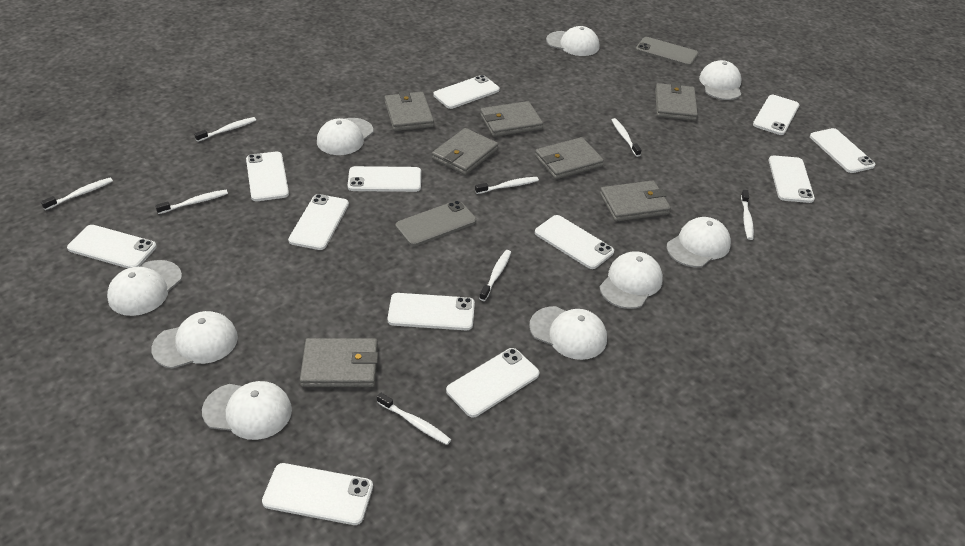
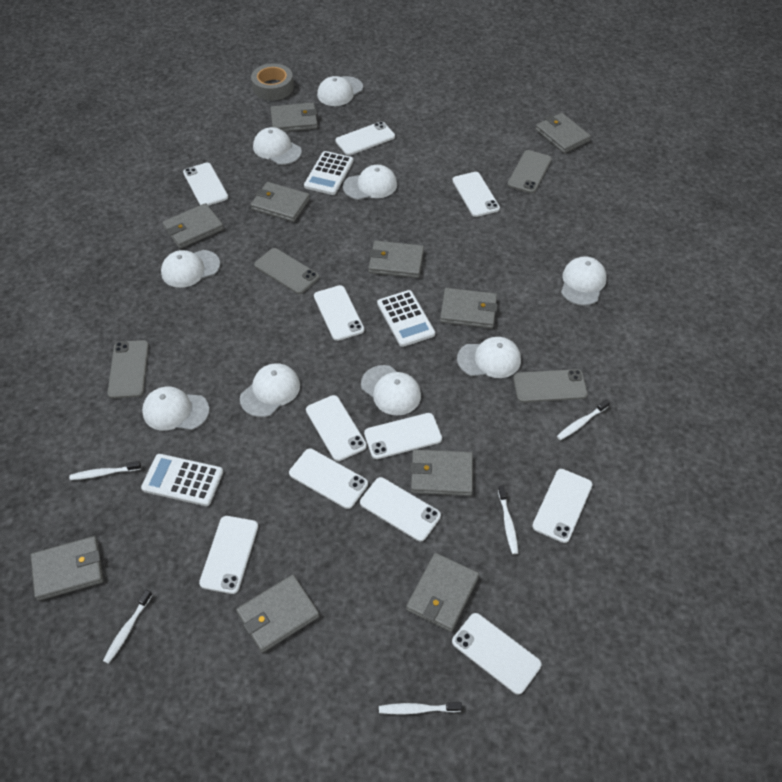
grey phone: [396,200,476,246] [636,37,698,66] = 2 -> [108,340,149,398] [254,248,319,294] [507,150,552,193] [513,369,588,402] = 4
grey tape: none = 0 -> [251,64,294,100] = 1
grey wallet: [300,338,378,387] [384,91,434,131] [432,128,498,175] [480,101,543,137] [535,137,604,179] [600,180,671,222] [655,82,698,121] = 7 -> [30,536,104,601] [162,203,224,249] [236,575,319,653] [251,182,310,222] [270,103,318,132] [368,241,424,278] [406,553,479,632] [410,449,473,496] [440,288,498,328] [535,113,591,153] = 10
white calculator: none = 0 -> [141,454,223,506] [304,151,353,195] [377,290,435,347] = 3
white phone: [67,225,157,268] [246,152,289,201] [262,463,373,525] [288,194,349,250] [348,166,421,192] [388,293,475,330] [434,75,500,109] [446,348,539,417] [535,215,614,269] [753,95,799,135] [769,155,815,203] [810,128,875,173] = 12 -> [183,163,228,206] [199,516,258,594] [289,449,368,509] [306,395,367,461] [314,285,364,341] [335,121,395,155] [360,477,441,541] [364,413,442,459] [452,172,500,217] [452,613,542,695] [532,469,593,543] = 11
white toothbrush: [41,178,113,210] [155,190,228,214] [194,117,256,142] [377,392,451,445] [475,177,539,194] [479,250,511,301] [612,118,641,157] [741,190,754,240] = 8 -> [69,461,141,480] [103,590,152,664] [379,702,462,714] [498,486,518,554] [557,399,610,440] = 5

